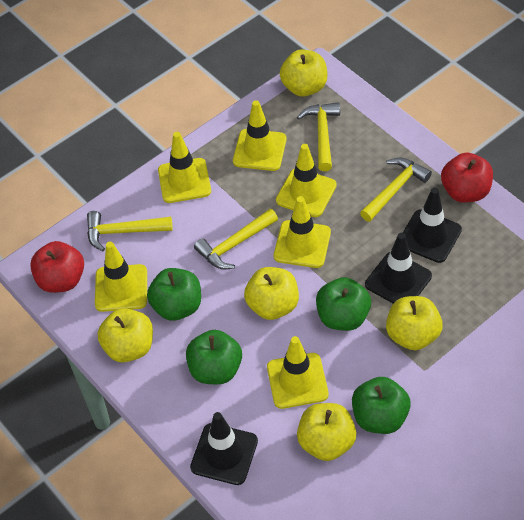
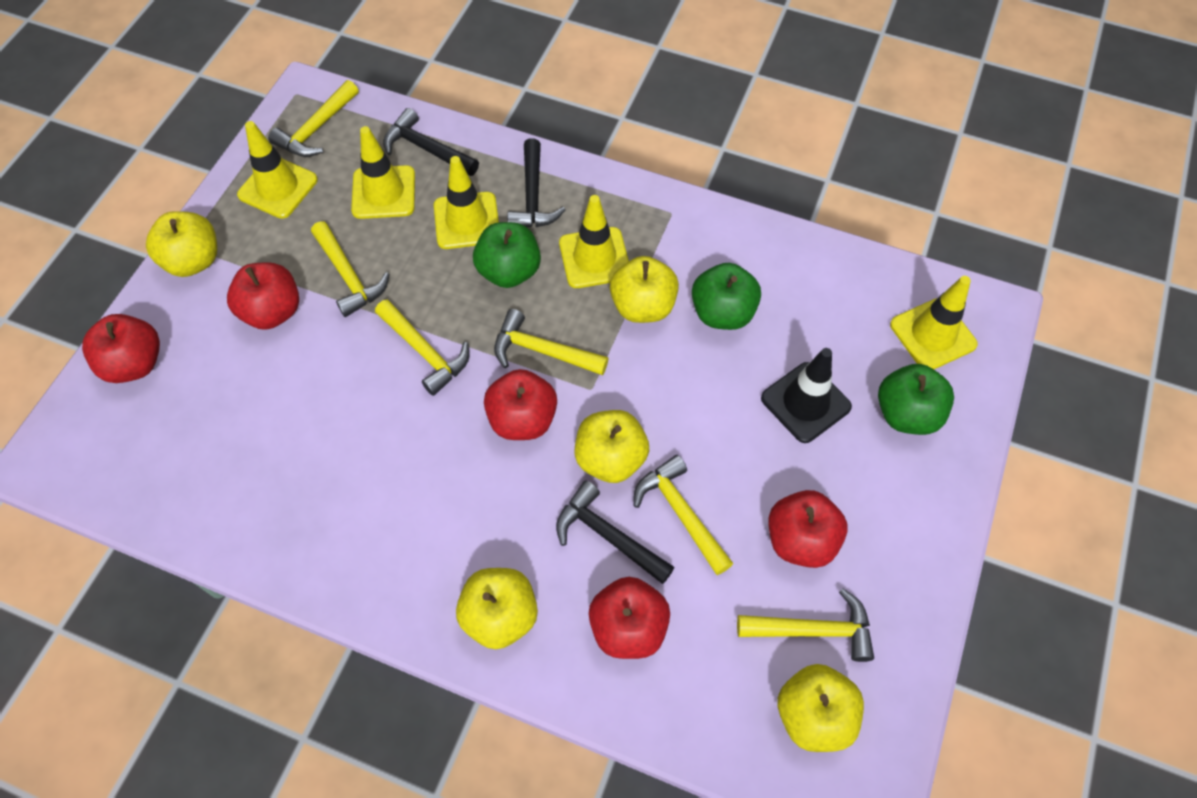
black hammer: none = 0 -> [383,108,479,176] [507,138,565,227] [556,481,675,584] = 3
black traffic cone: [190,412,258,485] [365,233,432,303] [403,188,462,263] = 3 -> [761,348,852,443] = 1
green apple: [147,268,201,321] [186,330,242,384] [316,277,371,331] [352,377,411,434] = 4 -> [473,222,541,288] [692,263,761,330] [878,364,954,435] = 3
red apple: [30,241,84,293] [441,153,493,203] = 2 -> [82,314,160,383] [227,262,299,330] [484,369,557,440] [589,577,670,659] [769,490,847,568] = 5
yellow hammer: [87,211,173,251] [194,209,278,269] [297,102,340,171] [360,158,432,222] = 4 -> [268,80,359,157] [311,221,389,317] [375,300,469,396] [494,309,609,375] [634,455,734,575] [737,589,874,662] = 6
yellow traffic cone: [95,242,147,312] [158,132,211,203] [233,100,286,171] [267,336,329,409] [274,196,331,268] [276,144,337,217] = 6 -> [237,121,318,219] [351,126,415,219] [434,156,499,249] [559,195,629,288] [890,276,978,369] = 5

